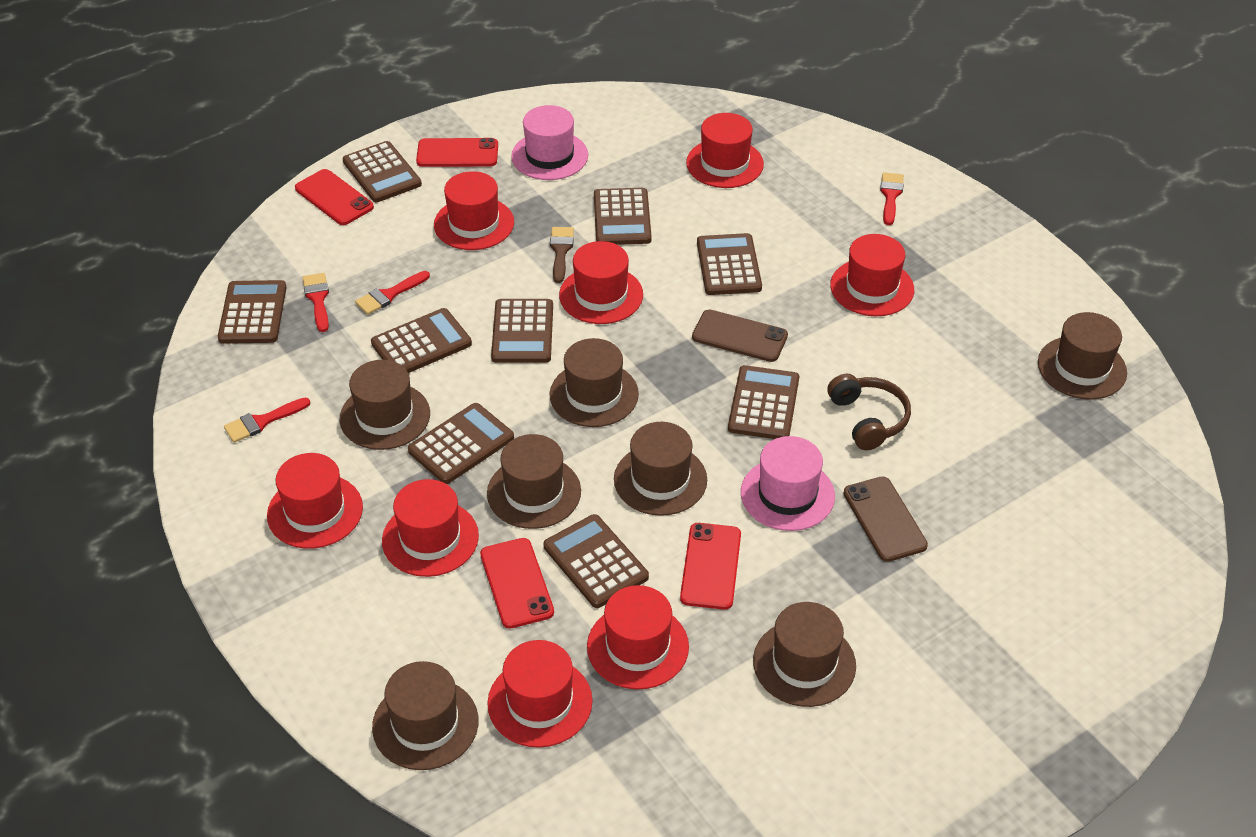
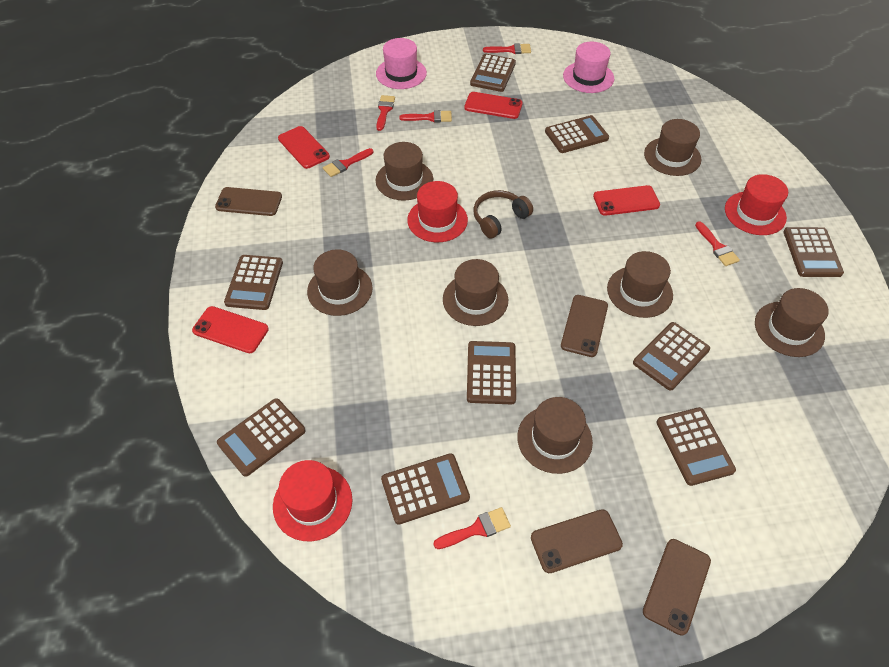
brown brush: [550,227,574,283] = 1 -> none = 0
brown phone: [692,309,788,362] [843,476,928,562] = 2 -> [215,187,282,216] [531,509,623,573] [561,295,608,357] [643,539,711,636] = 4
red brush: [224,398,310,443] [302,273,329,332] [355,271,430,315] [880,172,904,225] = 4 -> [323,148,373,177] [376,95,395,131] [399,110,452,123] [433,507,511,549] [483,43,531,54] [695,221,740,266] = 6
red hat: [267,453,363,549] [382,479,479,577] [434,171,514,250] [487,640,593,748] [559,241,643,324] [587,585,689,690] [686,113,764,188] [830,234,914,316] = 8 -> [273,460,352,541] [407,181,468,242] [725,174,788,235] = 3

